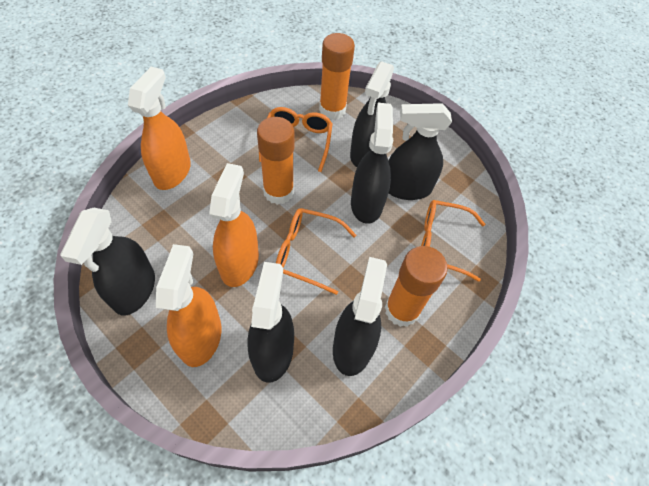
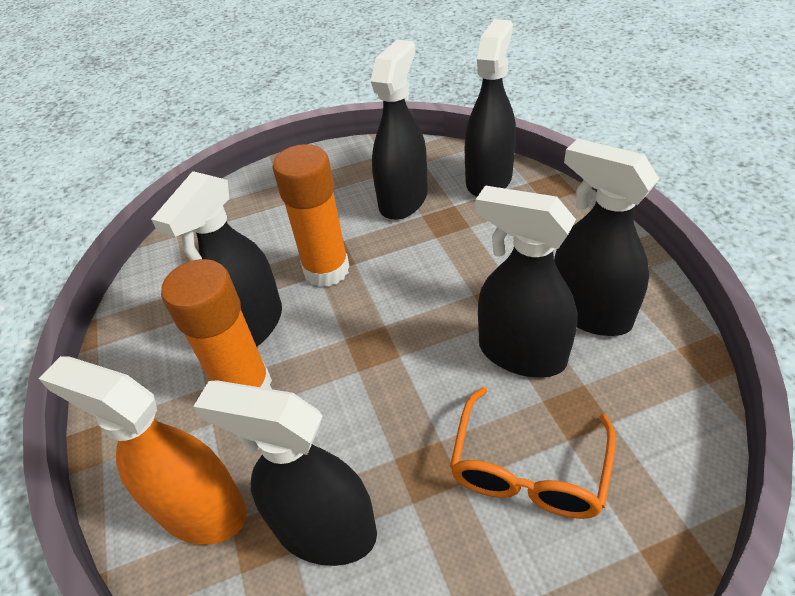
orange glasses: [259,107,333,172] [276,208,356,295] [421,200,485,282] = 3 -> [450,387,616,519] = 1
orange glue stick: [257,117,295,205] [319,33,355,120] [385,246,448,327] = 3 -> [161,259,272,389] [272,144,350,287] = 2
orange spray bottle: [128,67,191,190] [156,244,221,367] [209,163,259,287] = 3 -> [39,356,247,545] = 1

